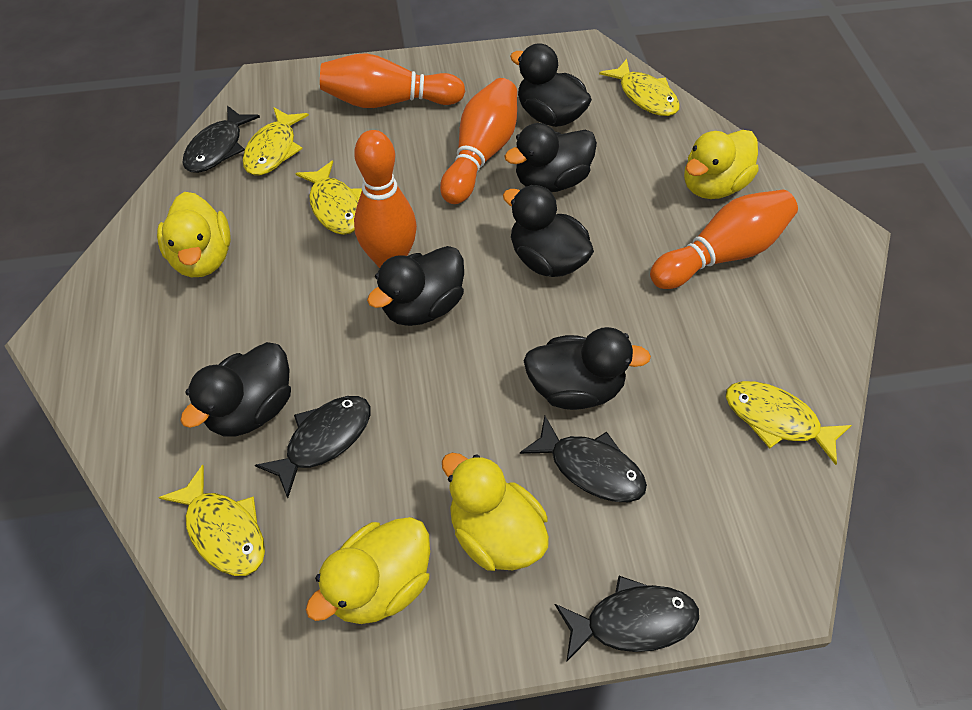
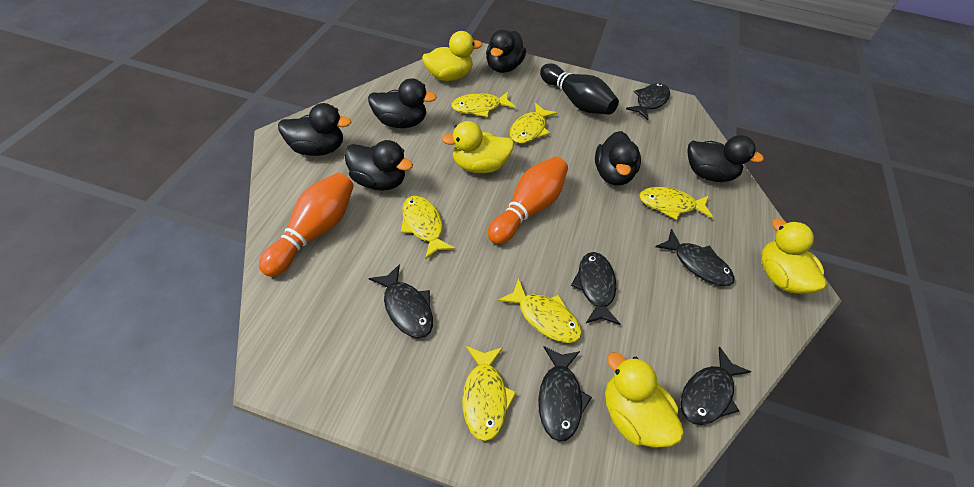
black bowling pin: none = 0 -> [540,63,619,115] = 1
black fish: [182,105,260,173] [255,396,370,498] [520,416,647,502] [555,576,699,662] = 4 -> [369,264,433,338] [538,346,592,442] [571,252,620,325] [626,83,670,120] [655,229,735,286] [680,347,751,425] = 6
orange bowling pin: [320,53,465,108] [354,130,417,268] [440,78,517,204] [650,190,798,289] = 4 -> [259,173,354,277] [488,157,568,244] = 2
yellow fish: [158,465,265,576] [242,107,309,175] [295,161,362,235] [599,59,680,116] [726,381,852,465] = 5 -> [401,196,456,259] [451,92,516,117] [462,346,516,441] [498,278,582,343] [510,103,557,144] [639,187,713,220] = 6

